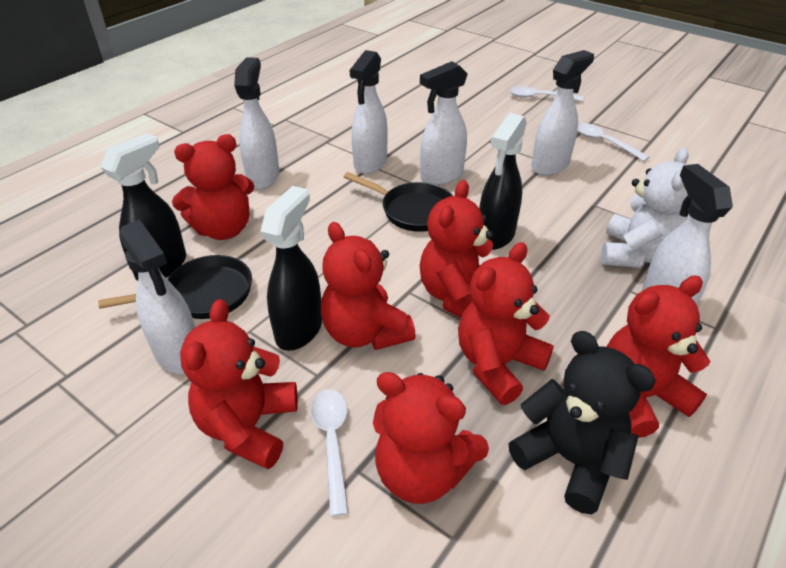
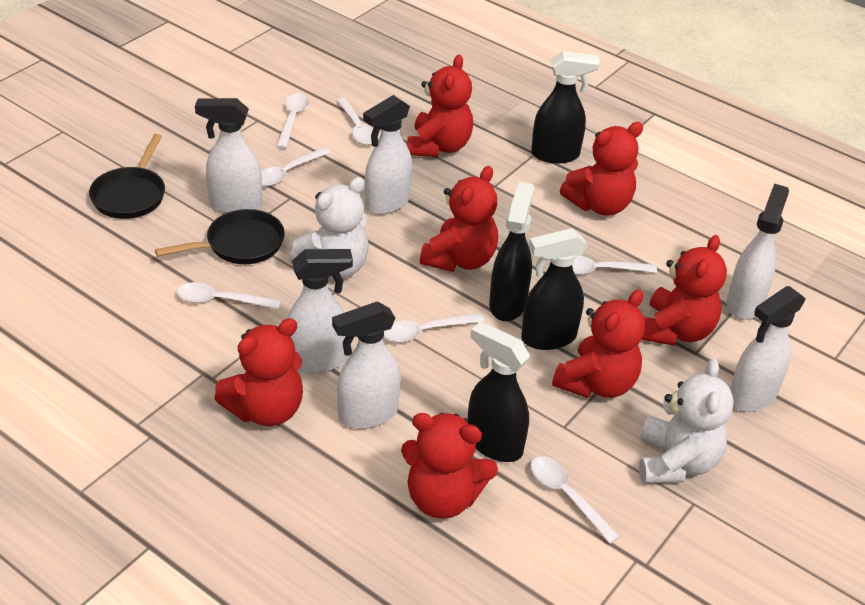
black spray bottle: [100,133,186,281] [260,186,322,351] [479,113,527,250] = 3 -> [468,321,530,462] [489,182,534,321] [521,228,587,350] [531,51,600,164] = 4
black teddy bear: [509,331,656,514] = 1 -> none = 0
white spoon: [311,389,349,517] [509,86,583,101] [577,123,649,161] = 3 -> [177,282,281,309] [261,147,331,186] [276,93,309,149] [336,97,373,145] [384,313,484,343] [530,456,620,544] [572,256,657,275] = 7
white teddy bear: [601,147,689,268] = 1 -> [289,177,369,279] [639,358,734,484] = 2

